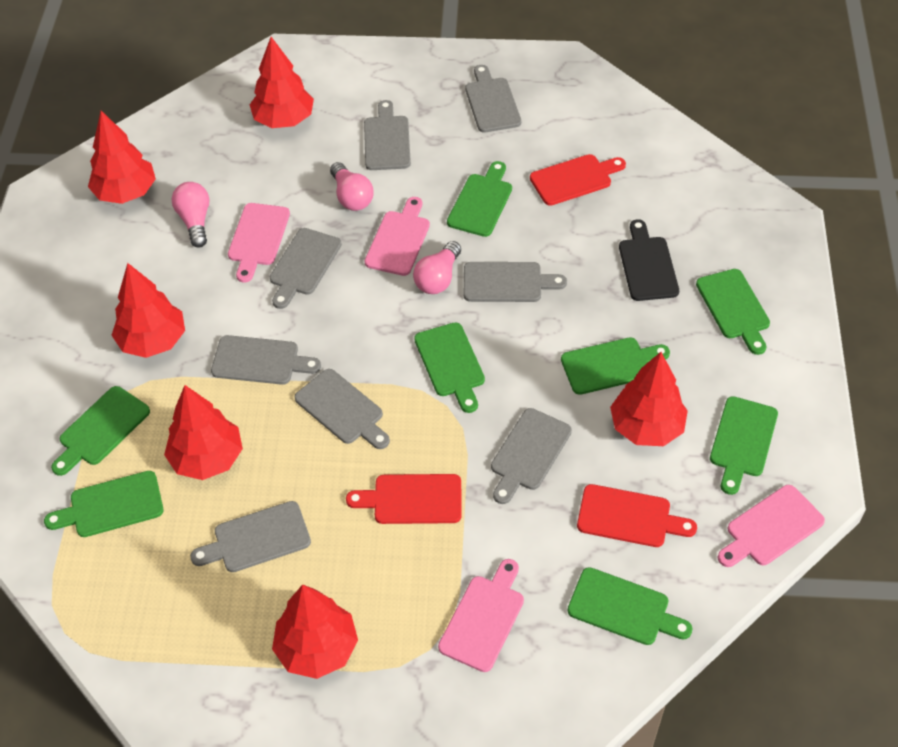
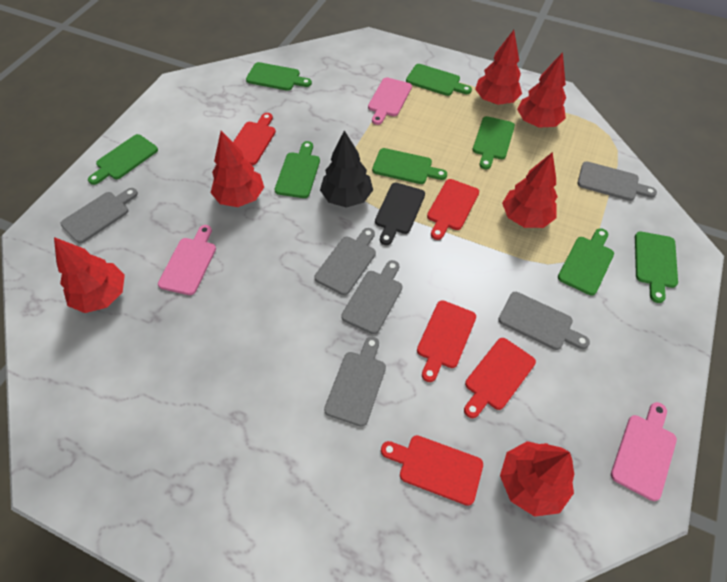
black tree: none = 0 -> [320,130,373,208] = 1
grey cutting board: [190,501,311,572] [211,335,321,385] [270,228,342,309] [295,369,390,449] [364,100,411,170] [464,262,567,302] [465,65,521,133] [491,408,572,504] = 8 -> [60,188,138,243] [314,228,376,295] [324,336,386,427] [341,260,402,334] [498,292,590,350] [577,161,657,201] = 6
pink cutting board: [228,203,290,282] [365,197,430,276] [438,559,524,672] [718,485,825,567] = 4 -> [158,225,216,295] [368,77,412,125] [611,402,677,501] = 3
pink light bulb: [172,182,209,248] [330,162,374,211] [413,241,461,294] = 3 -> none = 0
red cutting board: [346,474,462,524] [530,154,626,206] [577,484,697,547] = 3 -> [233,113,276,165] [381,435,483,506] [417,300,476,382] [427,179,479,240] [464,338,536,418] = 5

